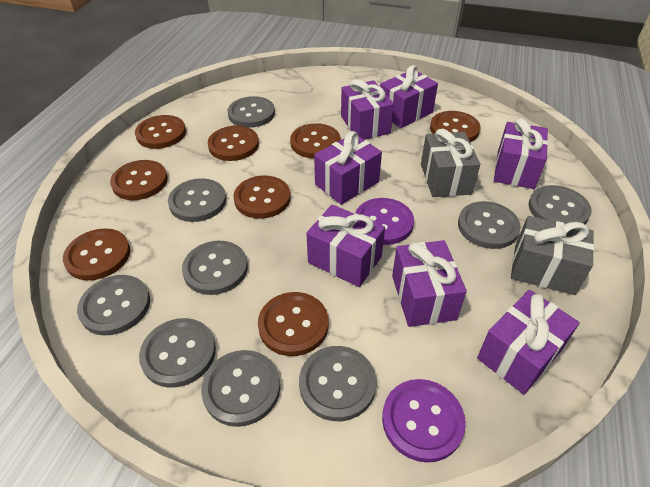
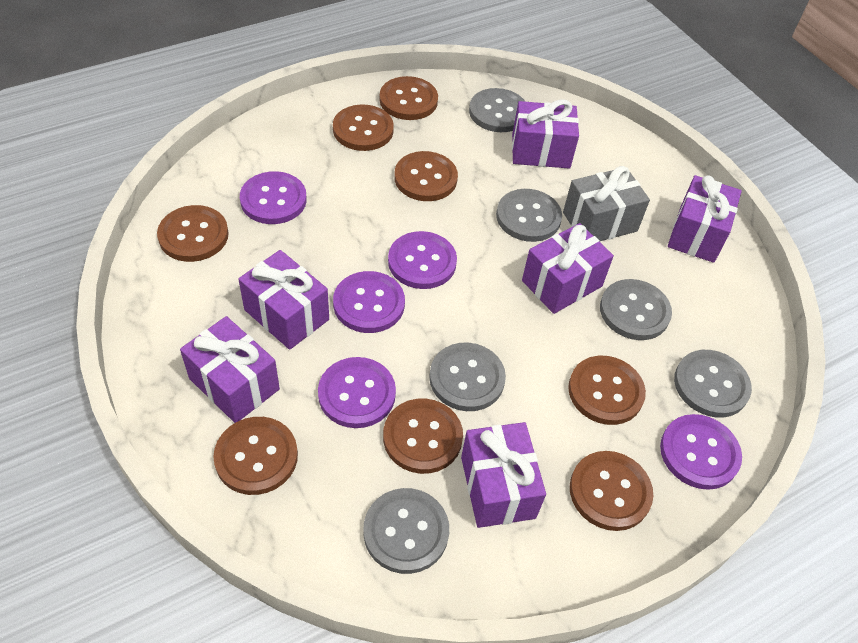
grey button: [77,275,150,335] [139,318,216,388] [168,178,226,222] [182,241,248,295] [201,350,280,427] [227,96,275,128] [299,346,377,421] [458,201,521,249] [528,185,592,224] = 9 -> [363,488,449,574] [429,343,506,411] [469,88,525,132] [496,189,562,242] [600,279,672,340] [674,350,752,418] = 6
grey gift: [421,129,480,197] [511,216,594,295] = 2 -> [563,166,650,241] = 1
purple button: [355,198,414,245] [382,379,466,463] = 2 -> [240,171,307,224] [318,357,396,428] [333,271,405,333] [388,231,457,289] [660,414,742,490] = 5
purple gift: [306,204,385,287] [314,131,382,205] [341,79,394,140] [380,65,438,128] [392,240,467,327] [477,290,580,394] [494,118,548,189] = 7 -> [180,316,280,423] [238,250,329,350] [461,422,546,528] [512,99,579,169] [522,223,614,314] [668,175,742,263] = 6

